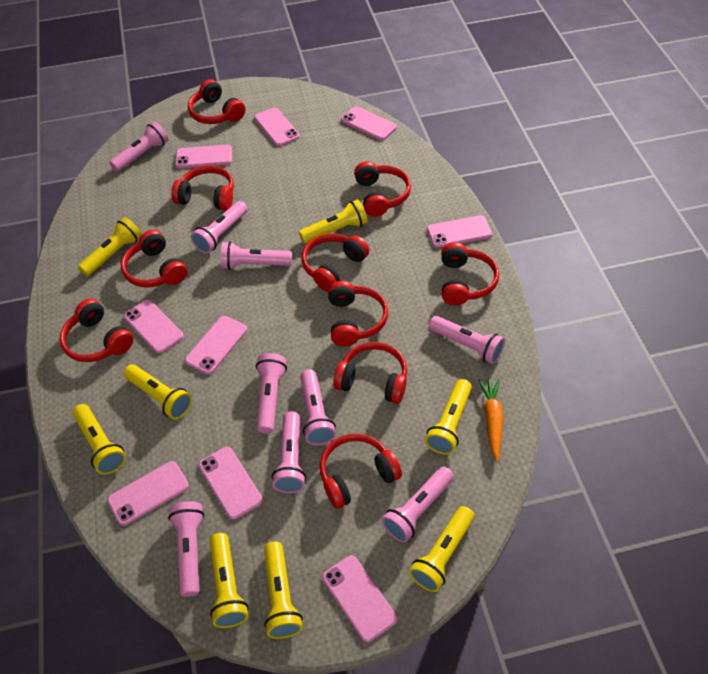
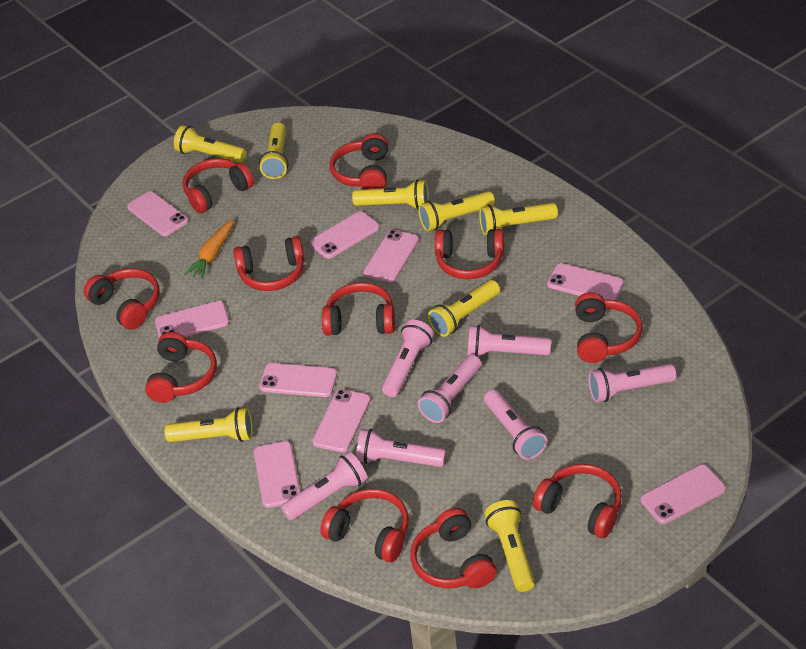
pink flashlight: [109,122,168,172] [168,501,204,597] [191,201,248,254] [221,241,292,270] [256,353,287,434] [272,411,306,493] [300,369,336,445] [382,467,454,543] [429,316,505,364] = 9 -> [281,452,367,521] [356,429,446,467] [382,320,434,397] [418,355,481,423] [467,325,551,357] [484,390,547,460] [588,364,676,402] = 7
red headphones: [60,299,133,362] [121,230,187,288] [171,165,234,211] [188,79,245,124] [302,234,369,292] [320,433,402,509] [328,281,388,346] [333,342,407,404] [354,161,411,217] [441,242,499,305] = 10 -> [84,268,160,330] [145,332,217,403] [183,158,254,214] [234,236,305,291] [320,489,409,563] [322,282,395,336] [329,133,388,190] [410,508,497,589] [435,229,504,279] [533,464,622,538] [575,292,643,363] = 11

